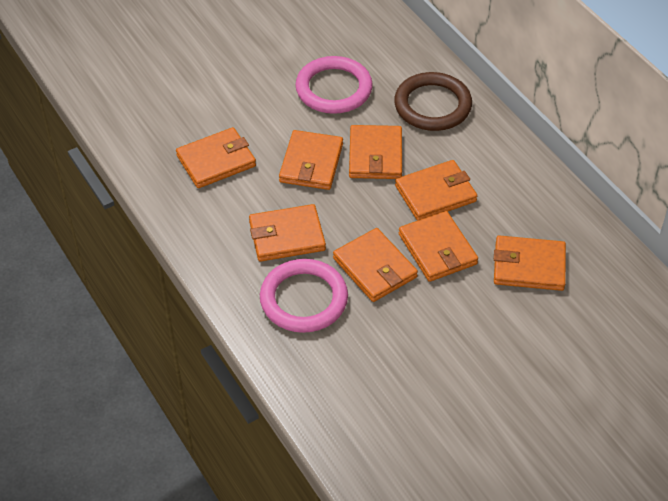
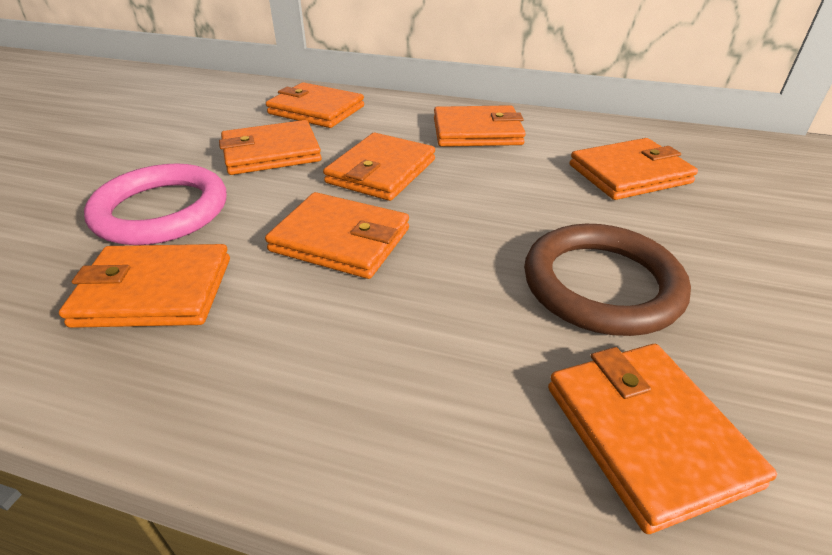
pink ring: [260,259,348,333] [295,56,373,114] = 2 -> [84,163,226,245] = 1

